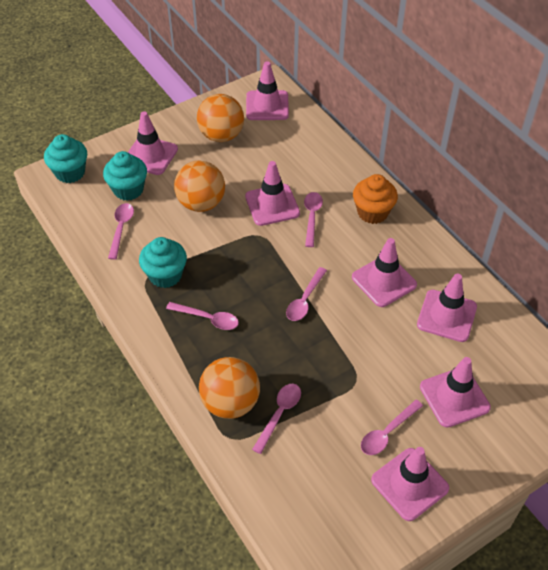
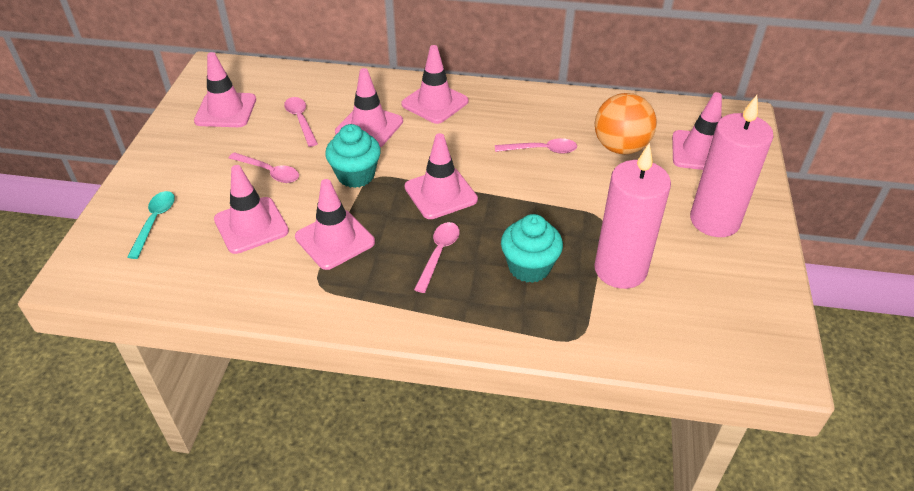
orange ball: [174,161,225,212] [197,94,244,142] [199,357,260,419] = 3 -> [595,93,657,154] = 1
orange cupcake: [353,174,398,224] = 1 -> none = 0
pink candle: none = 0 -> [594,143,671,289] [690,95,773,237] = 2
pink spoon: [108,203,134,260] [166,302,239,330] [252,384,301,454] [286,267,327,321] [304,192,323,247] [361,400,423,455] = 6 -> [229,152,299,183] [284,97,318,147] [414,222,460,293] [495,138,577,154] = 4
turquoise cupcake: [44,134,87,183] [103,151,147,201] [139,237,187,288] = 3 -> [325,124,381,188] [501,214,563,283] = 2
turquoise spoon: none = 0 -> [127,191,175,259] = 1

